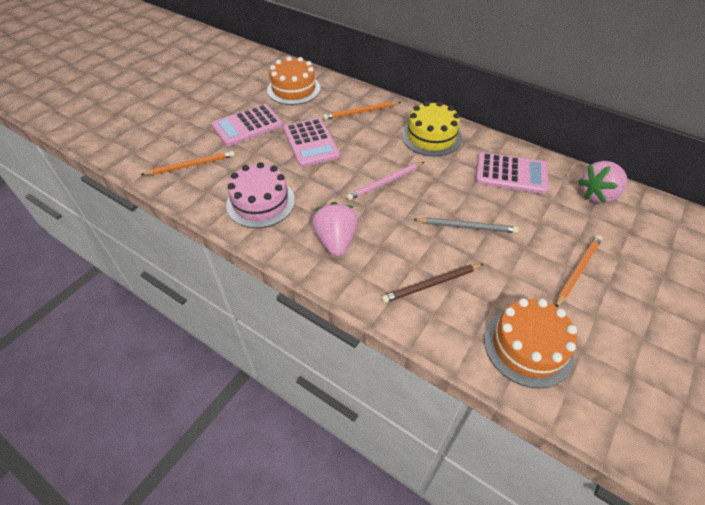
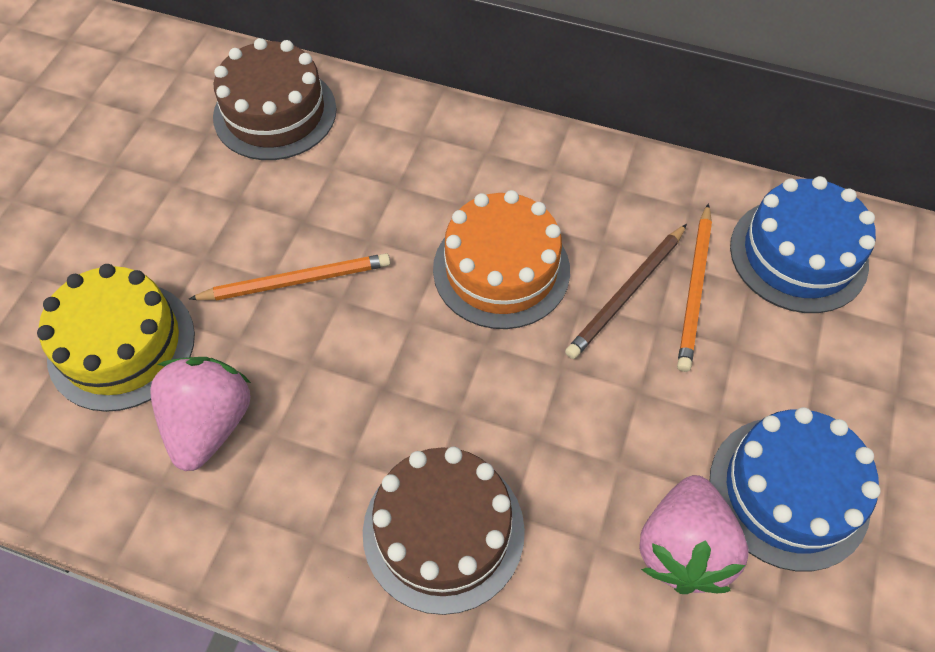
blue cake: none = 0 -> [710,407,881,571] [730,176,876,313] = 2
brown cake: none = 0 -> [213,38,337,160] [363,447,525,615] = 2
grey pencil: [413,217,519,233] = 1 -> none = 0
orange cake: [267,56,321,105] [484,298,577,388] = 2 -> [433,190,570,329] = 1
orange pencil: [141,151,235,175] [323,101,401,120] [555,235,602,307] = 3 -> [189,253,391,301] [677,203,712,372] = 2
pink cake: [226,162,295,228] = 1 -> none = 0
pink calculator: [211,104,283,146] [283,118,340,167] [476,152,548,194] = 3 -> none = 0
pink pencil: [347,162,424,200] = 1 -> none = 0

